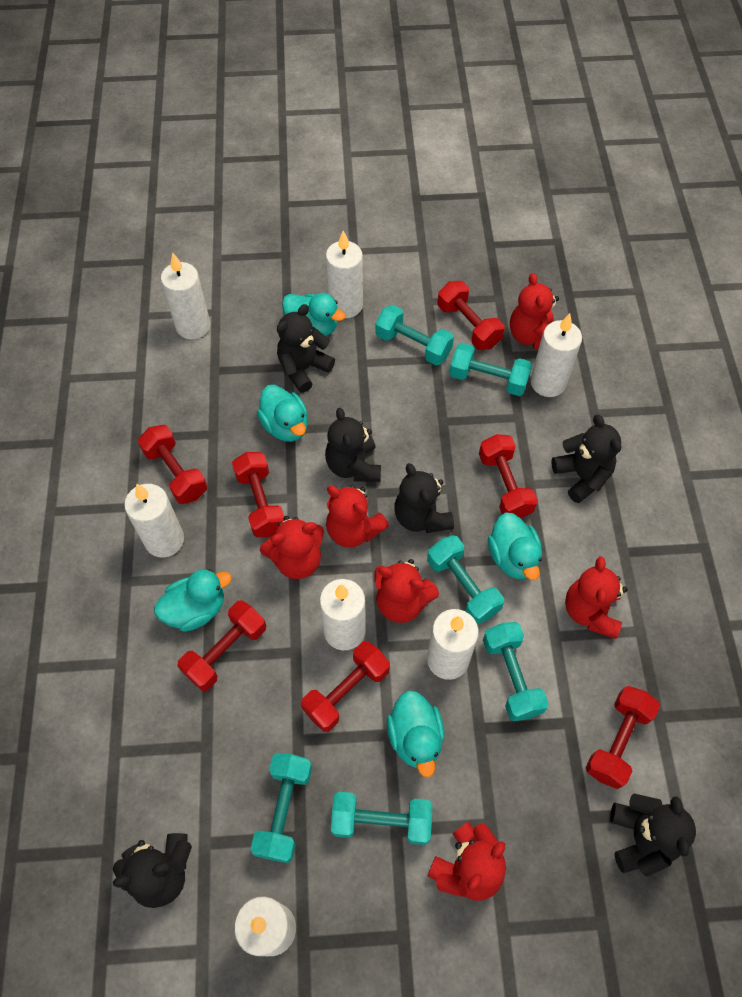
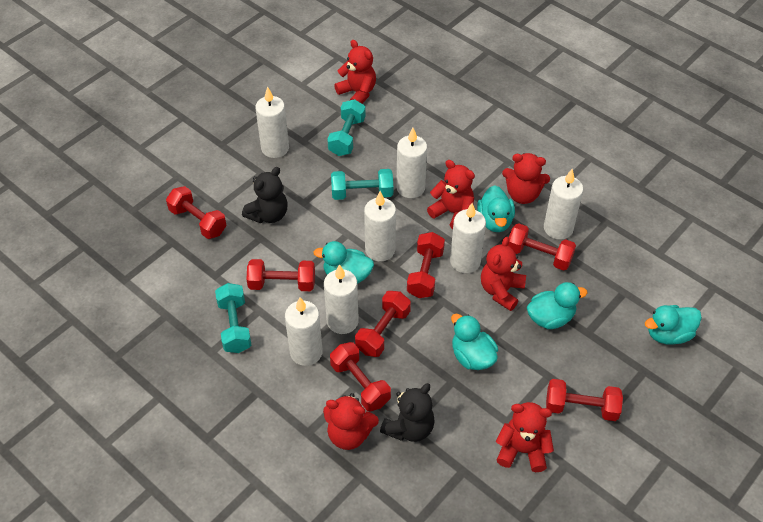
black teddy bear: [112,833,192,908] [277,304,335,393] [325,408,381,482] [394,463,454,533] [551,414,621,503] [610,793,696,877] = 6 -> [242,167,287,223] [380,383,435,442] = 2
turquoise dumbbell: [251,753,312,863] [331,792,432,845] [375,305,454,365] [427,535,504,625] [449,343,532,396] [483,622,549,721] = 6 -> [215,283,252,353] [327,99,366,156] [331,169,393,200] = 3

